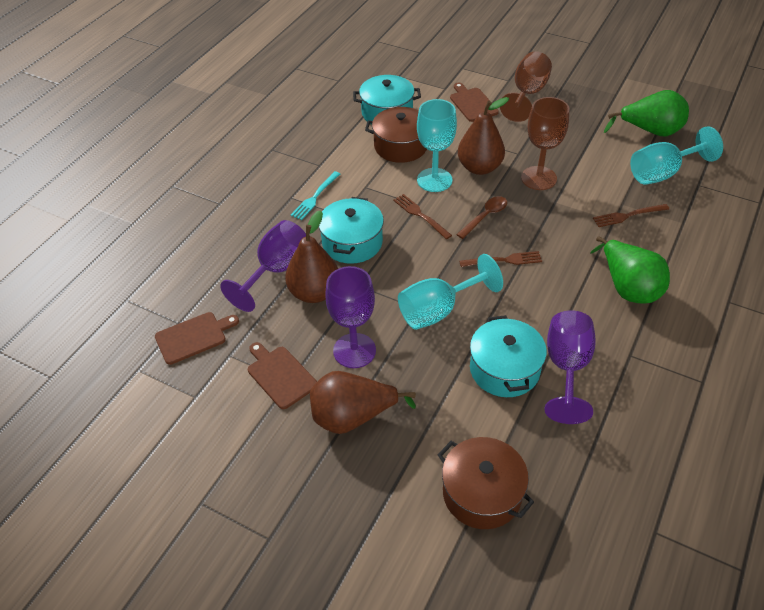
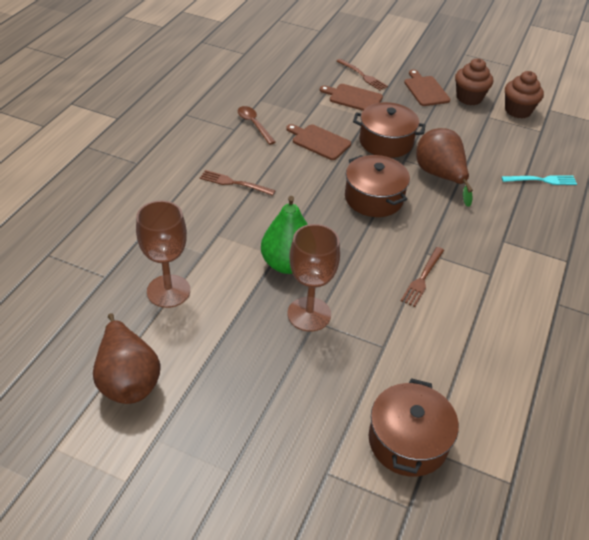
brown cupcake: none = 0 -> [455,58,493,105] [505,71,544,118] = 2
brown pear: [285,210,338,303] [310,371,416,434] [458,97,509,175] = 3 -> [93,313,161,404] [416,128,473,207] = 2
brown pot: [365,107,427,163] [438,437,534,529] = 2 -> [345,155,410,217] [353,102,426,158] [369,378,459,477] = 3
green pear: [590,236,670,304] [604,90,689,136] = 2 -> [261,196,308,274] = 1
purple goblet: [220,220,306,312] [325,266,376,368] [544,310,595,424] = 3 -> none = 0
turquoise goblet: [398,254,503,330] [417,99,457,192] [630,126,723,185] = 3 -> none = 0
turquoise pot: [319,197,384,264] [353,75,421,121] [470,315,547,397] = 3 -> none = 0

